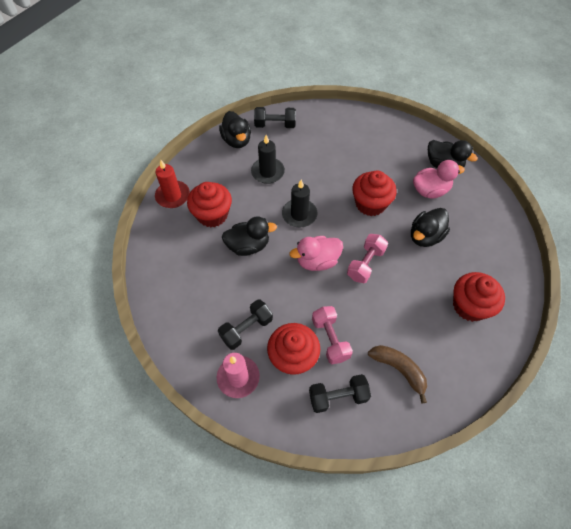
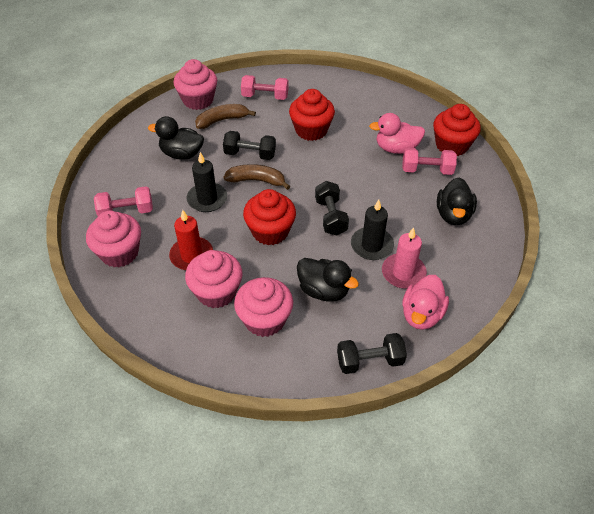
black duck: [219,111,251,148] [222,217,277,256] [411,208,450,247] [428,140,478,168] = 4 -> [148,116,204,160] [297,258,359,302] [437,177,477,225] = 3
brown banana: [368,345,427,403] = 1 -> [195,104,256,129] [223,164,290,190] = 2
pink cupcake: none = 0 -> [86,211,141,267] [174,59,217,110] [185,250,243,308] [234,277,293,337] = 4
pink dumbbell: [312,306,353,364] [347,234,388,283] = 2 -> [94,186,153,216] [241,75,289,100] [402,148,457,175] = 3
red cupcake: [187,182,232,227] [267,323,320,375] [352,171,397,216] [453,272,505,322] = 4 -> [243,189,296,245] [289,89,335,141] [433,104,481,156] = 3

